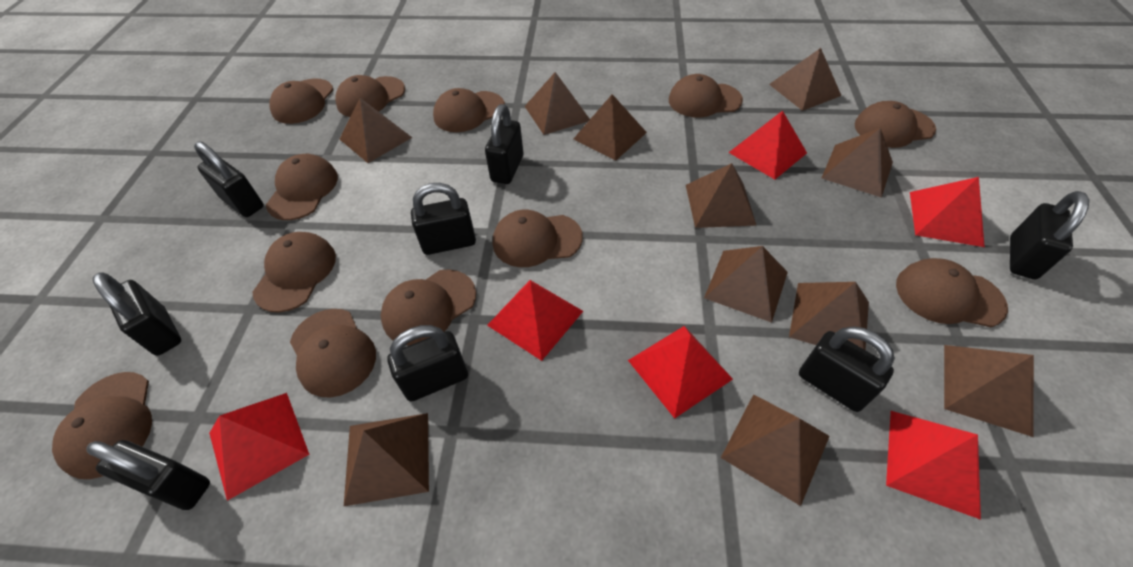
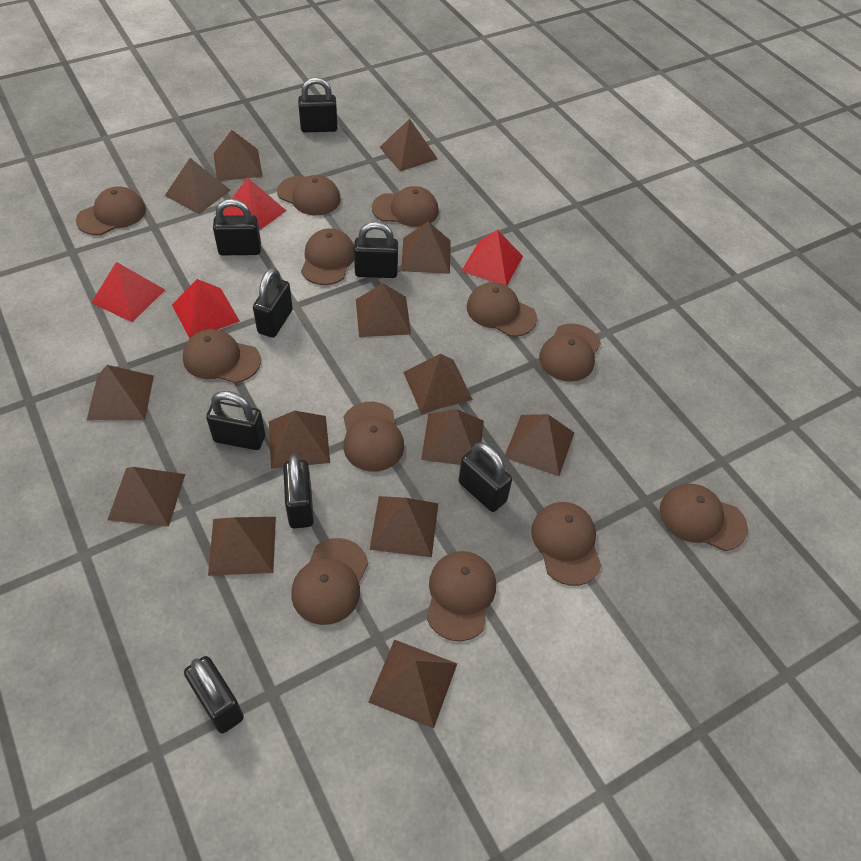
brown pyramid: [339,98,412,163] [344,413,429,506] [525,72,590,135] [574,94,647,160] [686,163,757,228] [704,246,788,323] [721,394,829,506] [769,48,842,111] [789,282,869,350] [822,128,893,198] [944,345,1034,437] = 11 -> [87,365,154,420] [107,467,185,527] [165,158,231,214] [208,517,276,576] [214,130,263,181] [269,411,330,469] [356,283,411,337] [368,640,457,728] [370,496,438,557] [380,119,438,172] [401,222,451,274] [403,354,473,413] [421,409,484,465] [504,414,574,476] = 14
red pyramid: [209,393,309,501] [487,280,583,361] [628,326,733,418] [728,111,807,179] [886,411,981,520] [910,177,985,247] = 6 -> [91,262,165,322] [172,279,240,338] [223,178,286,231] [462,230,523,286] = 4

